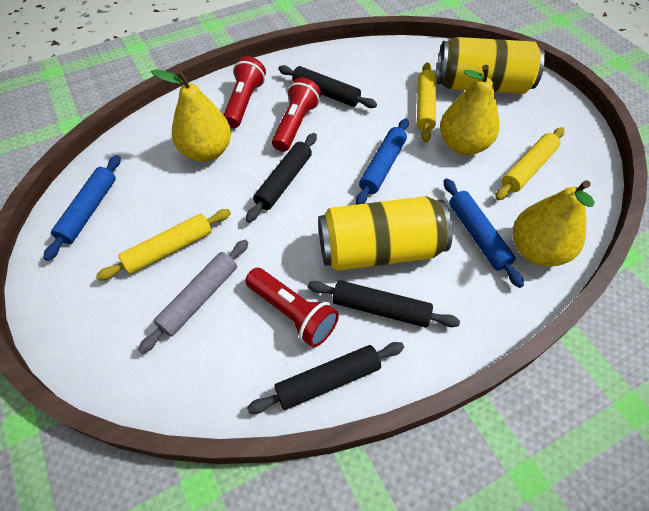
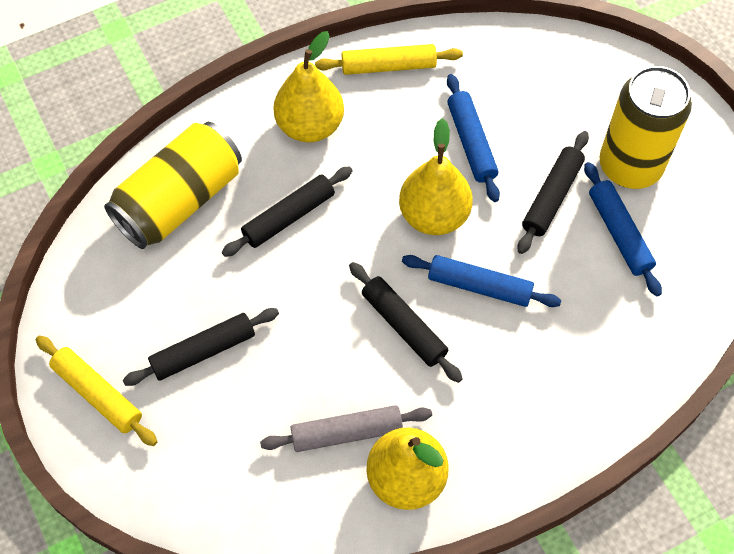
red flashlight: [224,56,266,128] [245,268,339,348] [272,77,321,152] = 3 -> none = 0
yellow rolling pin: [96,209,231,281] [417,62,436,142] [495,127,565,200] = 3 -> [36,335,157,446] [315,44,463,75] = 2

